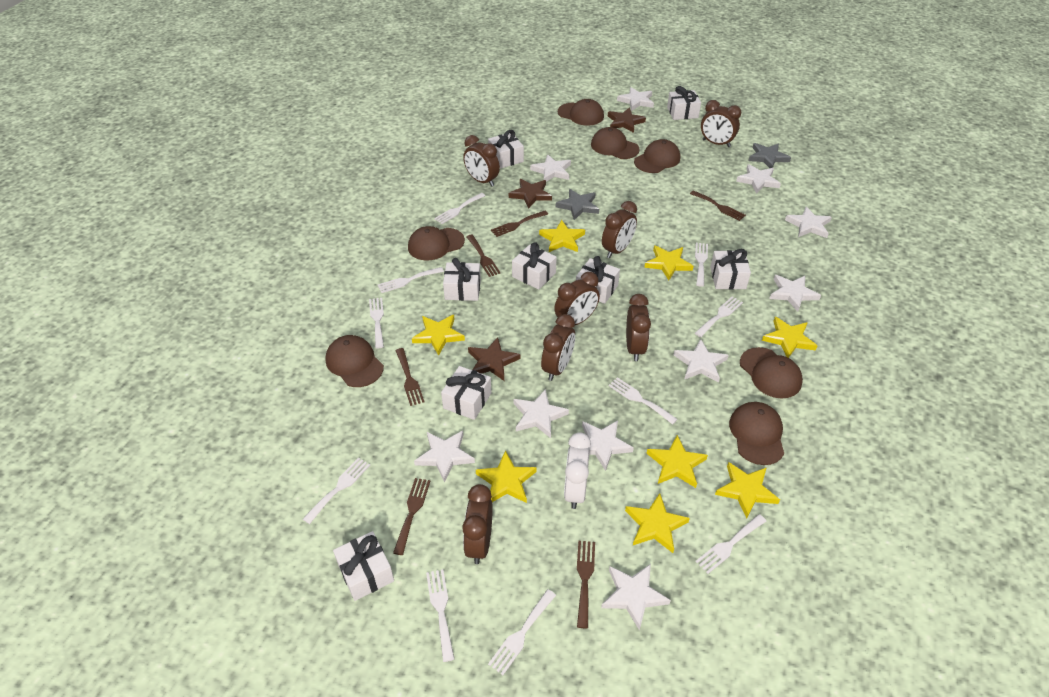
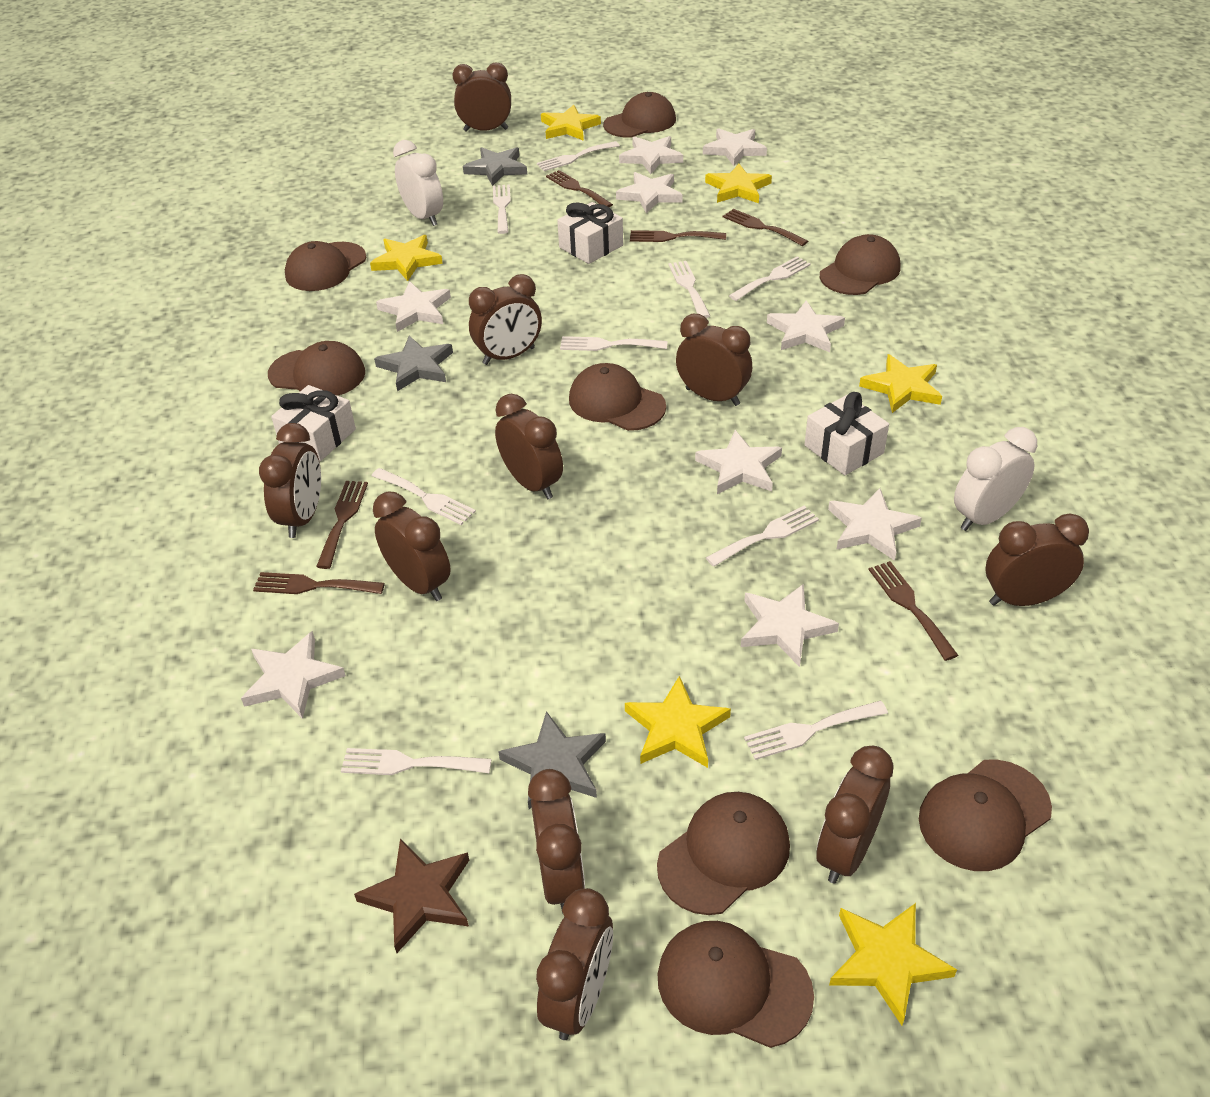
brown cap: [325,335,384,387] [408,226,465,261] [558,99,604,126] [591,127,640,159] [634,139,680,173] [729,402,784,465] [740,347,803,398] = 7 -> [268,341,365,396] [285,241,366,291] [569,363,666,431] [603,92,676,138] [657,792,790,915] [658,921,814,1048] [820,234,900,295] [919,759,1052,871] = 8
brown clock: [462,484,493,564] [463,135,500,187] [541,314,575,381] [554,272,600,325] [602,201,637,258] [626,294,651,361] [701,100,741,147] = 7 -> [259,423,321,538] [373,491,451,601] [452,63,511,132] [469,274,542,365] [495,394,563,499] [528,769,585,913] [536,888,613,1040] [676,314,752,406] [816,746,894,883] [986,514,1089,606] = 10
brown star: [468,337,520,381] [509,179,552,209] [608,108,646,133] = 3 -> [354,838,469,953] = 1
grey star: [556,189,599,220] [748,143,791,168] = 2 -> [374,336,453,391] [463,147,527,186] [498,711,606,809] = 3
white clock: [564,432,591,509] = 1 -> [393,140,443,226] [954,427,1037,531] = 2
white fork: [303,458,370,524] [369,298,384,348] [378,267,444,293] [426,569,455,662] [434,193,485,224] [488,589,556,675] [608,377,678,425] [695,243,708,287] [695,296,743,337] [695,514,766,574] = 10 -> [341,748,492,775] [371,468,476,525] [493,185,511,234] [537,141,620,171] [560,336,668,351] [668,261,710,318] [706,506,819,567] [729,256,811,301] [744,701,888,760] = 9
white gift: [333,531,394,601] [441,366,492,420] [443,258,481,301] [488,130,524,168] [512,242,557,290] [576,256,620,304] [667,86,701,120] [710,249,751,289] = 8 -> [271,385,356,461] [557,202,623,264] [804,392,889,475] = 3
white star: [414,431,475,483] [513,389,569,438] [530,154,571,182] [582,420,634,471] [601,564,671,631] [617,87,654,111] [674,339,729,383] [736,164,781,194] [769,275,821,312] [785,206,832,238] = 10 -> [241,631,346,719] [376,281,451,332] [616,172,683,213] [619,136,683,174] [695,430,782,494] [703,128,767,166] [741,584,839,667] [767,300,845,352] [828,488,922,561] = 9
yellow star: [412,315,465,356] [476,450,537,503] [539,220,585,252] [625,493,690,553] [644,245,694,280] [646,435,708,488] [715,462,780,518] [762,317,817,358] = 8 -> [370,235,443,281] [541,105,601,141] [625,676,731,768] [705,163,772,203] [829,903,957,1026] [859,354,942,413] = 6

